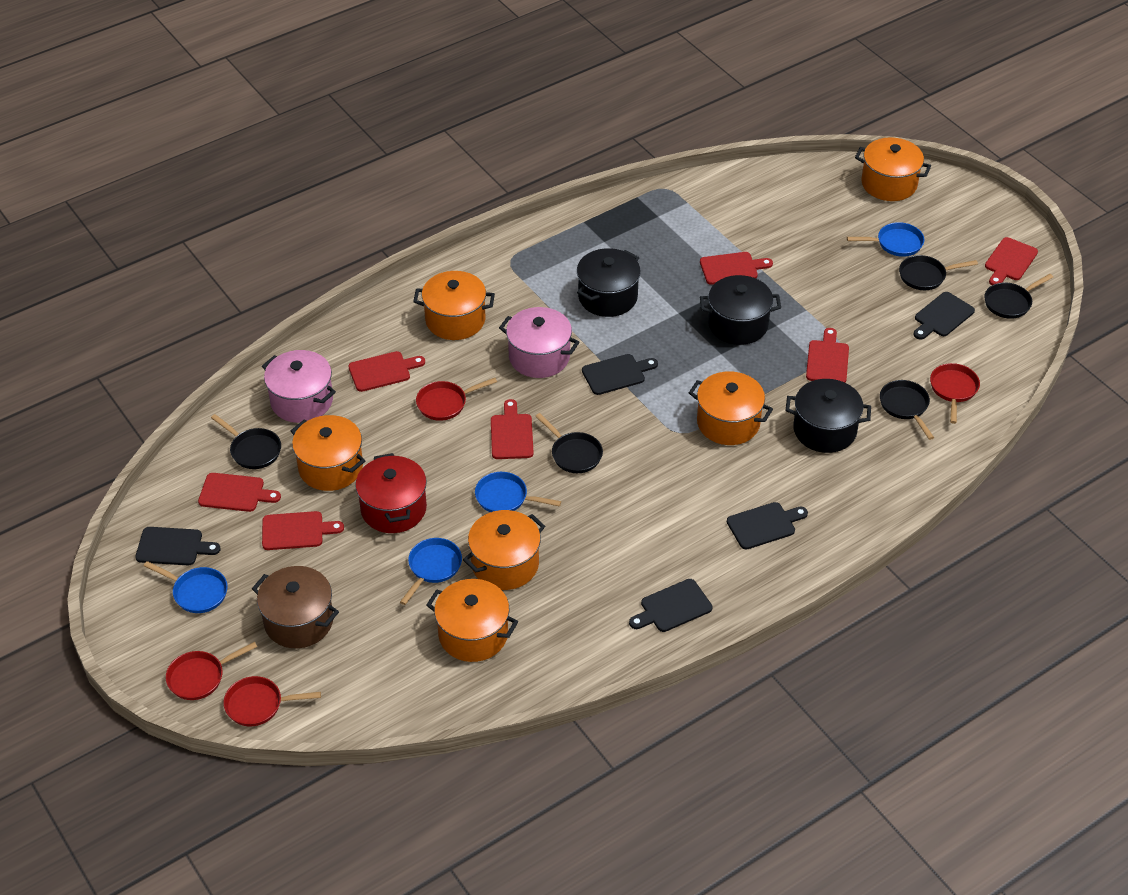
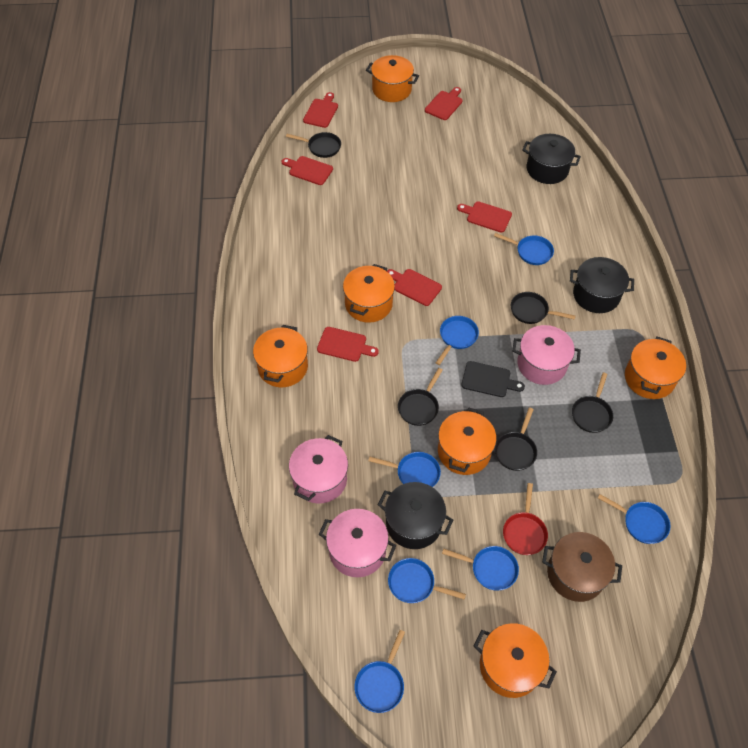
black cutting board: [135,527,220,565] [582,354,658,395] [629,579,712,632] [727,502,808,549] [914,292,975,340] = 5 -> [461,361,525,397] = 1
blue pan: [144,561,228,613] [400,538,462,605] [475,472,561,512] [847,222,924,257] = 4 -> [355,630,405,713] [368,452,441,487] [388,558,466,603] [436,316,479,365] [442,546,519,591] [494,233,554,265] [598,494,670,544] = 7
pink pot: [262,350,336,423] [499,307,580,378] = 2 -> [289,435,348,504] [319,509,396,577] [512,325,581,385] = 3
red cutting board: [198,473,281,512] [262,511,344,550] [348,351,425,392] [491,399,534,459] [700,252,773,285] [806,328,849,383] [985,237,1038,285] = 7 -> [282,156,333,185] [303,92,338,128] [317,327,379,362] [387,269,442,306] [425,87,463,120] [457,201,512,233] = 6
red pan: [166,642,257,700] [223,676,321,726] [416,378,497,421] [930,363,980,424] = 4 -> [503,483,548,555] = 1
red pot: [355,453,427,533] = 1 -> none = 0

